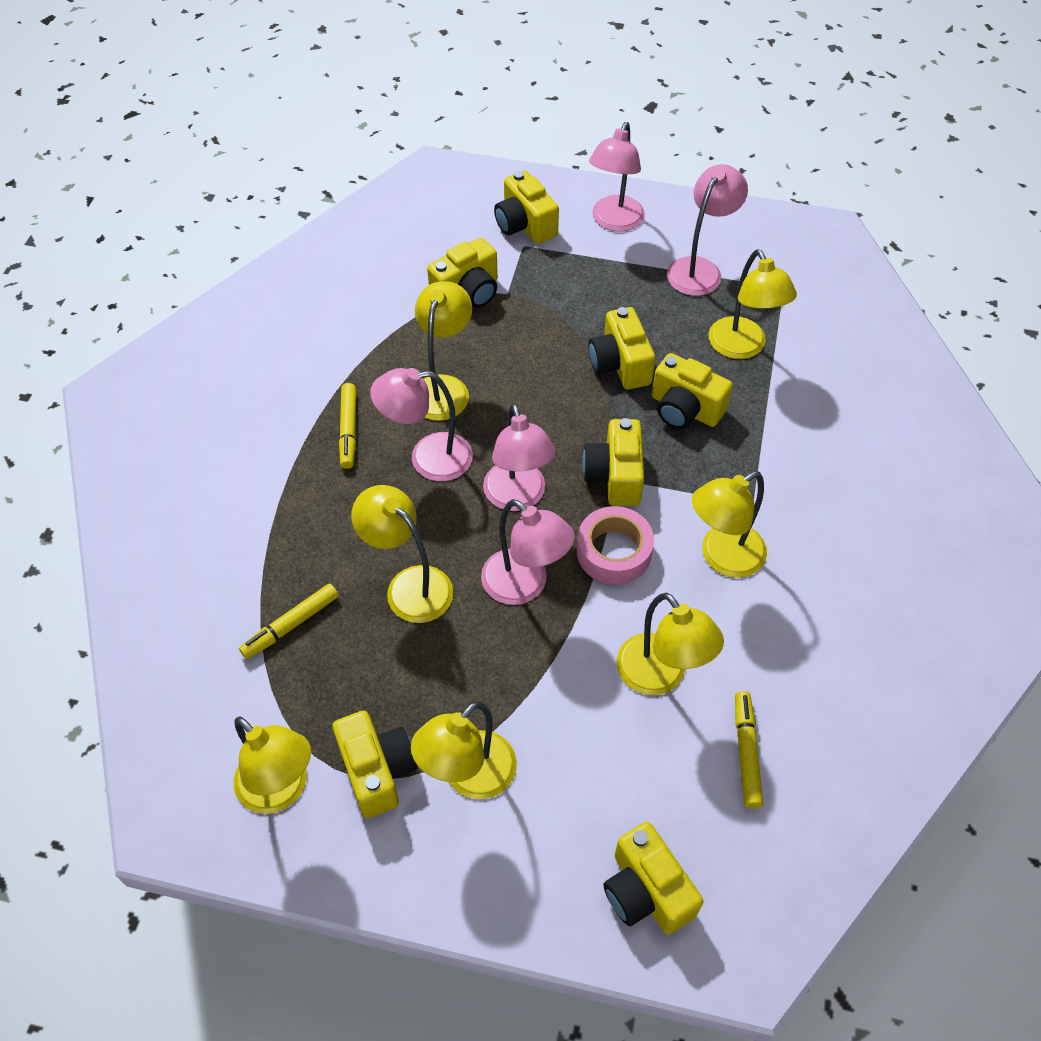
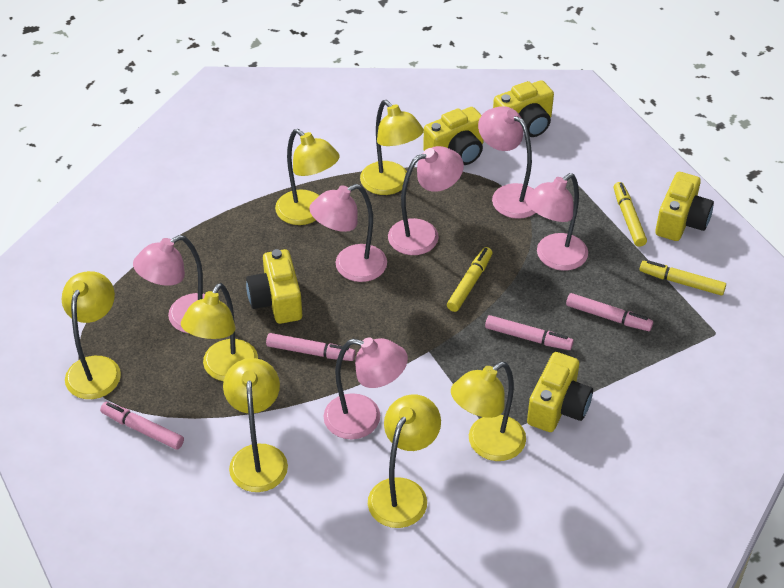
pink lamp: [370,368,473,481] [481,499,575,605] [483,403,555,511] [589,122,645,232] [667,164,748,296] = 5 -> [133,235,205,333] [310,184,387,282] [323,337,408,439] [388,146,464,255] [478,106,536,219] [525,173,588,271] = 6
pink marker: none = 0 -> [100,402,184,450] [266,333,355,361] [485,315,574,350] [566,293,653,331] = 4
pink tape: [577,506,654,585] = 1 -> none = 0
yellow camera: [332,711,418,818] [427,238,498,308] [494,170,559,244] [582,418,644,506] [588,307,656,390] [603,822,703,934] [652,353,733,429] = 7 -> [246,249,302,324] [423,107,484,165] [493,80,554,137] [527,352,593,432] [655,172,714,241] = 5

